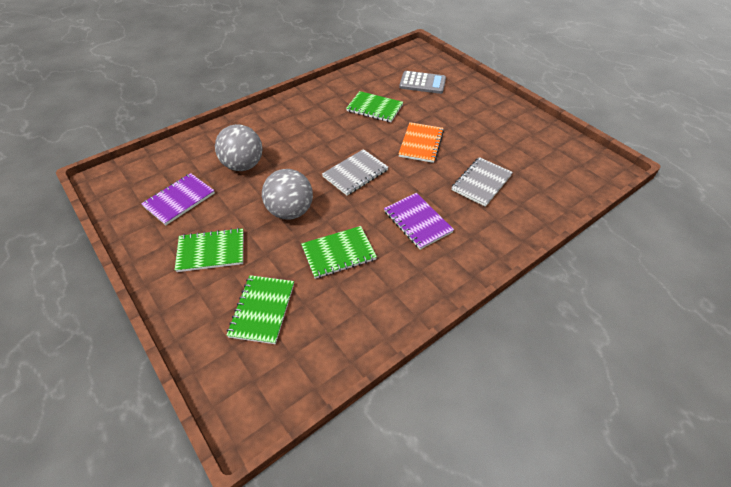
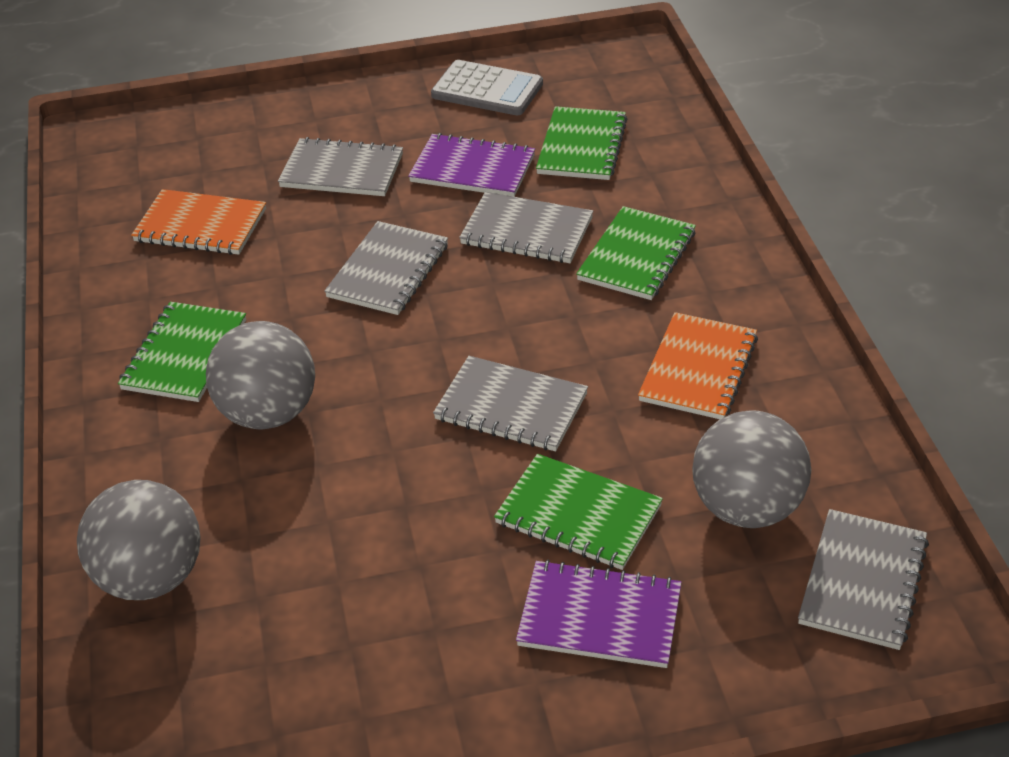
grey ball: [215,124,263,171] [262,169,313,220] = 2 -> [77,480,201,600] [206,321,315,429] [692,410,811,528] = 3
grey notebook: [322,149,388,196] [452,157,513,207] = 2 -> [278,137,403,196] [324,221,448,315] [433,356,588,451] [459,192,593,263] [798,509,929,650] = 5
orange notebook: [399,122,444,163] = 1 -> [131,189,266,255] [638,312,758,419] = 2

